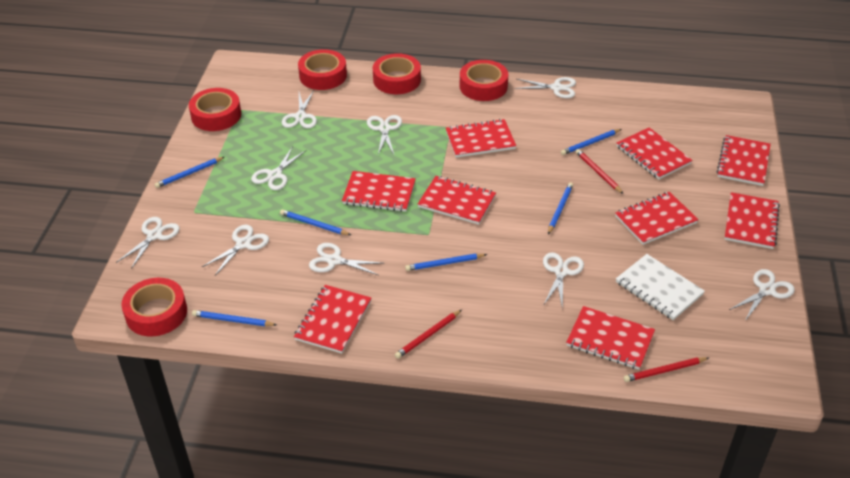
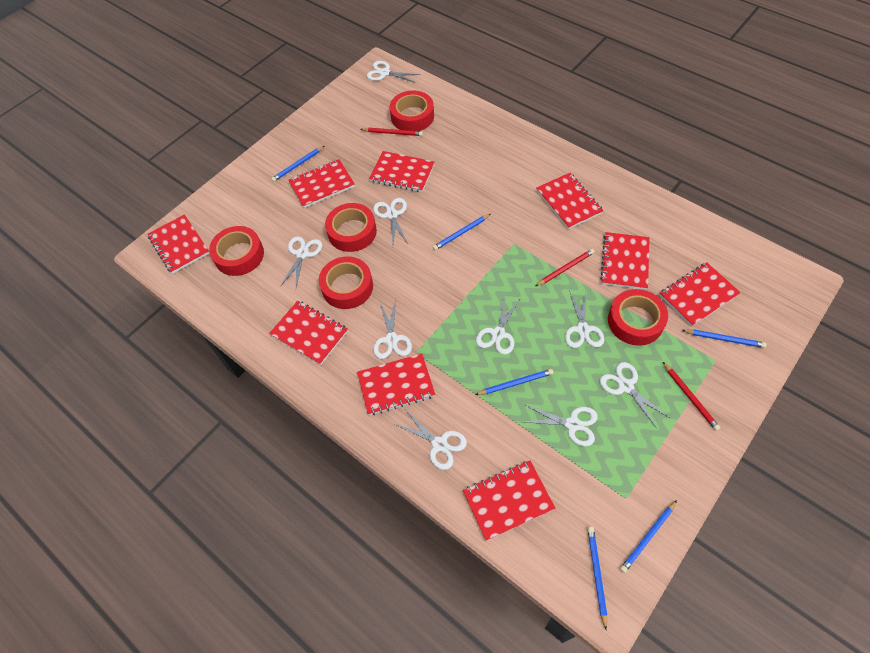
white notebook: [616,254,705,320] = 1 -> none = 0

